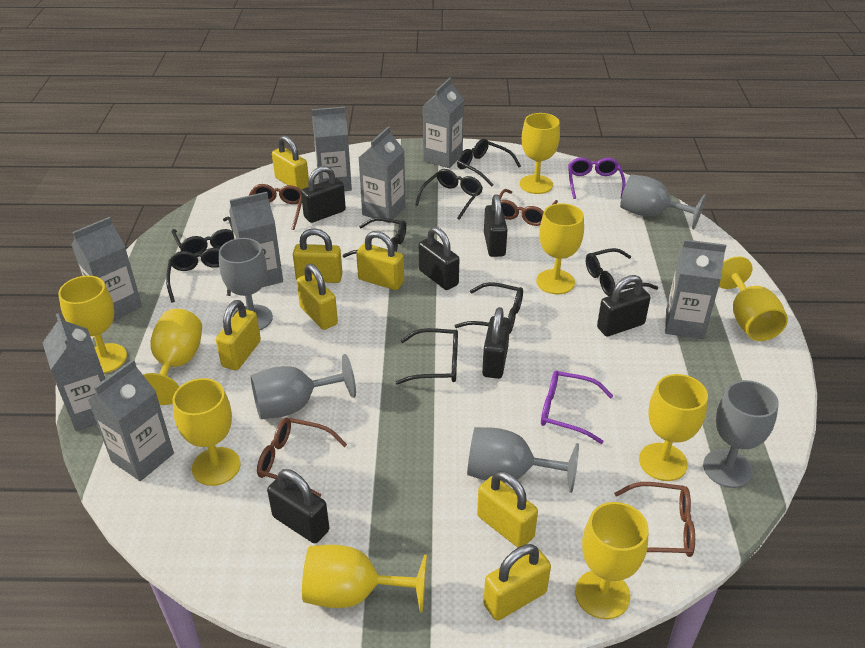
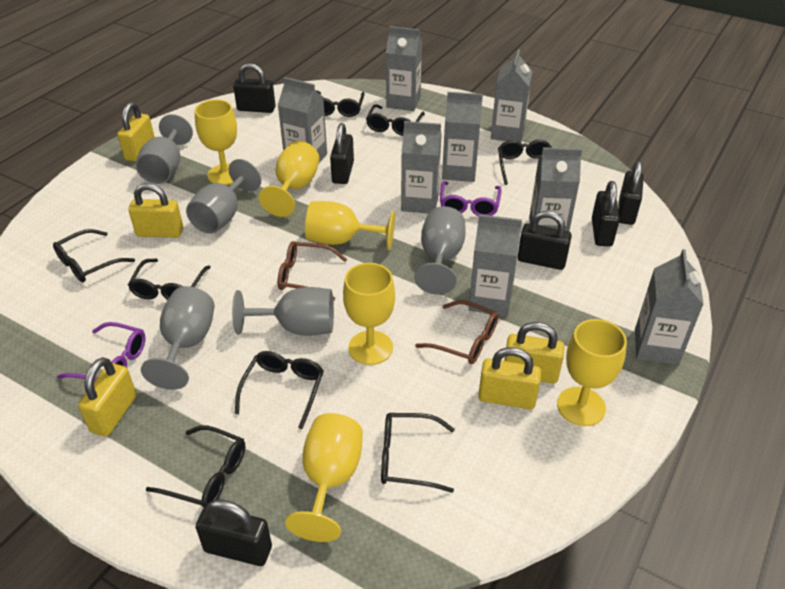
brown glasses: [248,184,302,230] [257,418,347,497] [499,189,558,226] [614,482,695,557] = 4 -> [278,241,347,301] [415,300,499,364] = 2
yellow goblet: [58,276,127,373] [143,309,202,405] [172,378,241,486] [302,545,427,612] [520,113,560,194] [536,203,584,294] [575,502,649,619] [639,374,708,481] [719,256,788,341] = 9 -> [195,100,237,185] [259,141,319,217] [285,413,363,542] [305,201,395,250] [343,263,395,365] [557,319,627,426] = 6
yellow padlock: [216,300,261,370] [272,135,309,190] [293,228,343,283] [297,264,338,330] [356,231,404,290] [477,471,538,548] [483,544,551,621] = 7 -> [78,357,137,436] [117,102,155,162] [128,183,183,238] [478,347,541,409] [504,322,565,384] = 5

